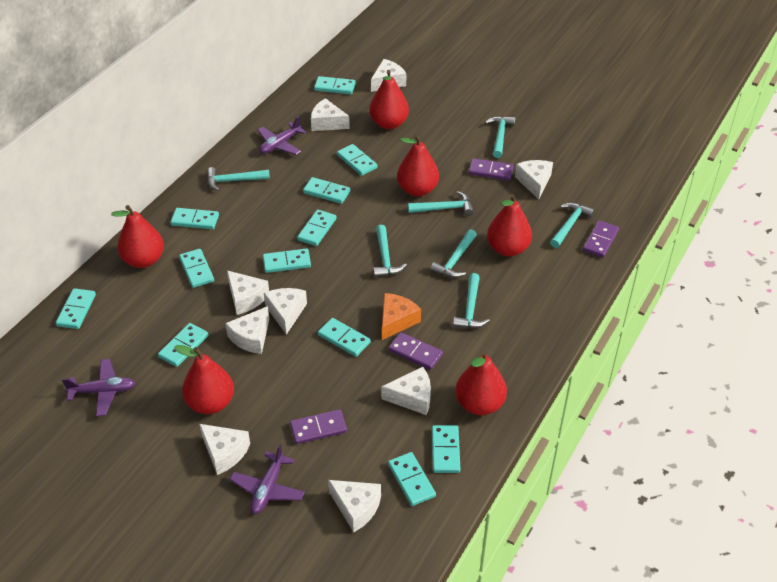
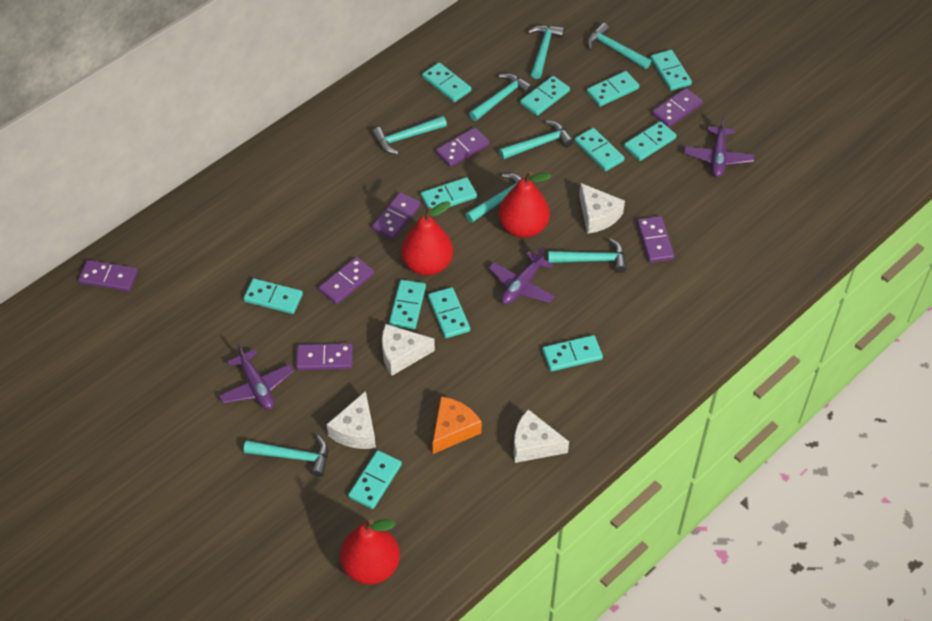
purple domino: [290,409,347,444] [388,332,443,370] [469,158,513,181] [583,220,619,258] = 4 -> [78,260,138,292] [296,343,353,370] [319,257,374,304] [372,192,421,239] [436,127,490,167] [637,216,675,263] [652,88,703,127] = 7
red pear: [111,205,164,268] [174,345,234,414] [369,70,409,129] [397,134,439,196] [455,351,507,415] [487,194,532,257] = 6 -> [340,519,400,585] [401,201,453,276] [499,171,551,238] = 3
turquoise hammer: [207,167,270,191] [373,225,407,278] [408,191,474,216] [430,229,477,278] [453,273,490,329] [485,116,516,158] [550,202,595,248] = 7 -> [244,436,328,477] [372,116,447,155] [465,173,522,223] [469,73,533,121] [499,120,574,160] [528,25,564,79] [548,238,627,273] [587,23,651,69] = 8
white cheese: [199,424,250,475] [225,306,269,354] [227,271,269,315] [264,288,307,335] [311,98,350,131] [328,480,381,532] [371,59,406,92] [381,367,431,415] [515,160,553,199] = 9 -> [326,391,376,449] [382,324,435,376] [514,409,569,463] [579,183,625,234] = 4

